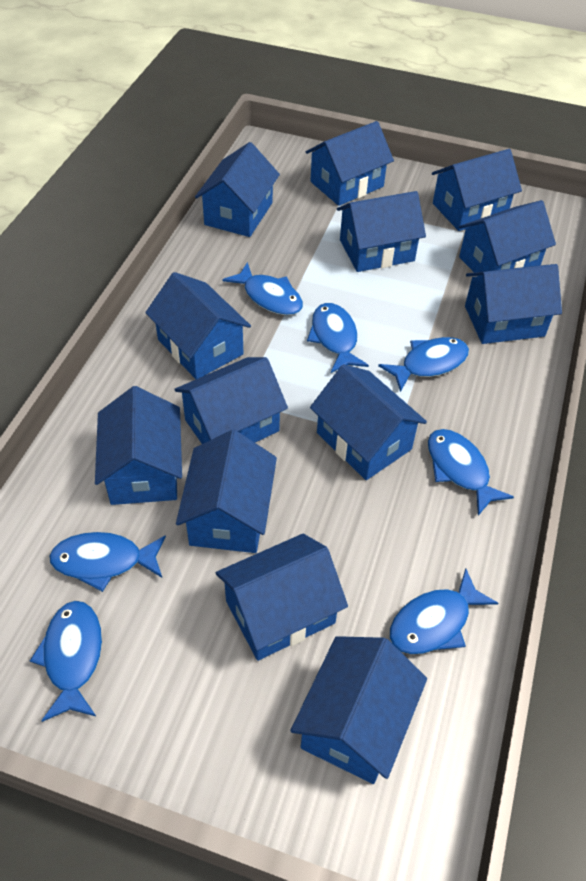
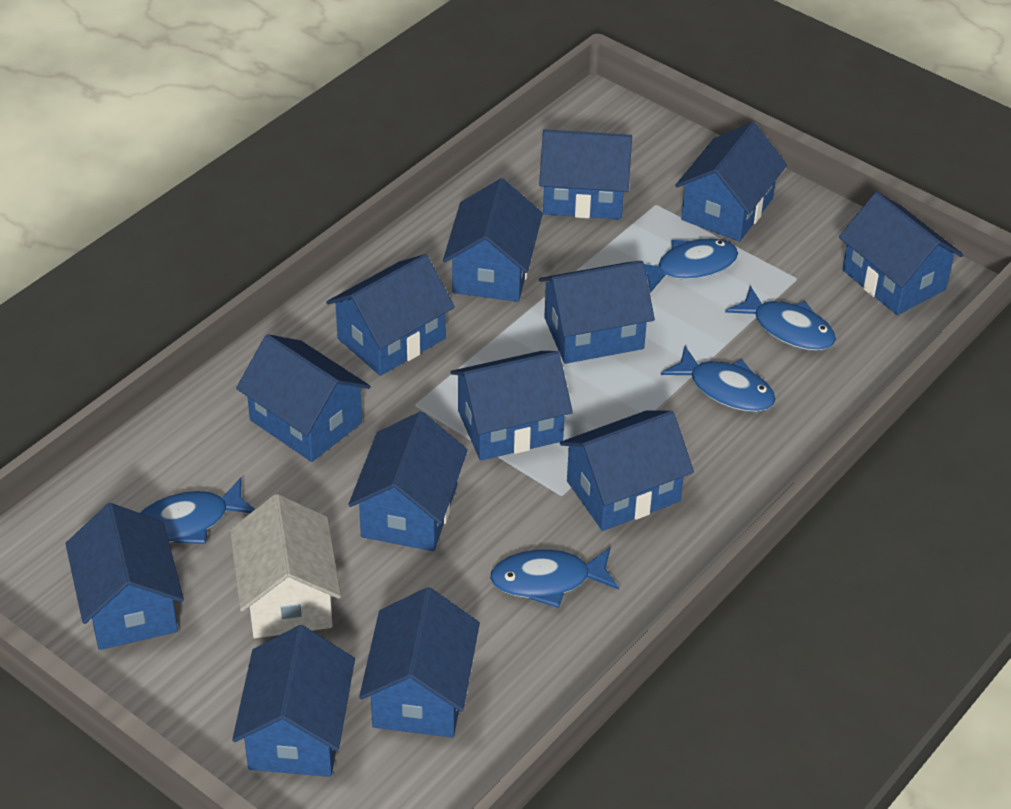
blue fish: [30,601,102,722] [49,532,166,592] [222,262,303,315] [307,303,369,373] [378,337,469,392] [390,568,498,654] [428,429,514,516] = 7 -> [141,478,255,544] [490,548,619,608] [644,238,738,293] [661,346,776,412] [725,286,836,351] = 5
white house: none = 0 -> [230,494,341,638] = 1

